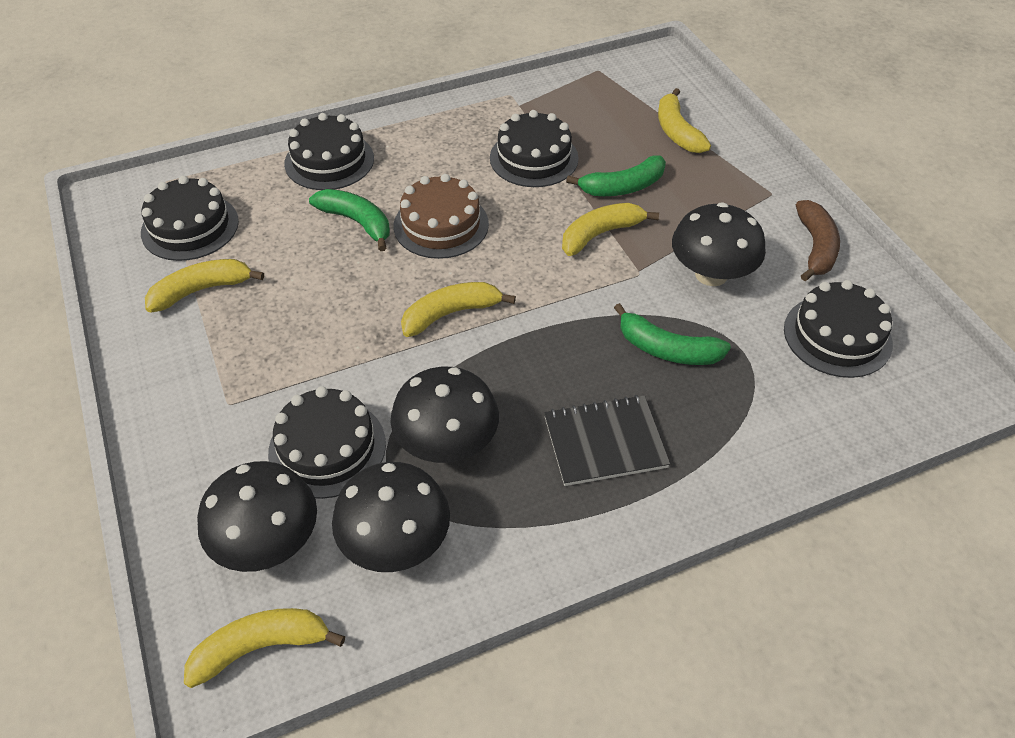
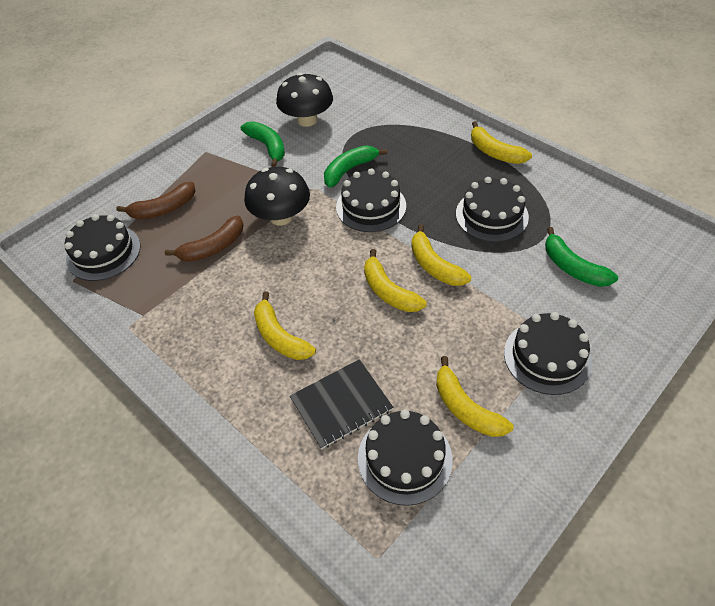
black mushroom: [197,461,317,572] [332,462,450,572] [390,367,499,463] [672,202,766,286] = 4 -> [244,167,310,225] [276,73,333,127] = 2
brown banana: [796,200,840,281] = 1 -> [116,182,195,219] [165,215,243,262] = 2
brown cake: [394,174,489,259] = 1 -> none = 0

